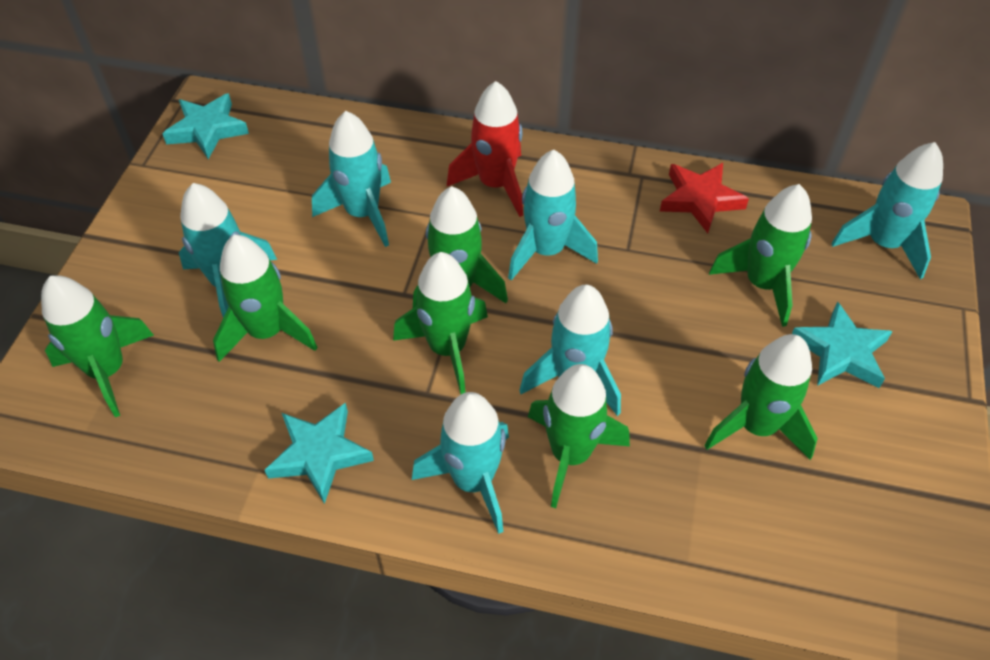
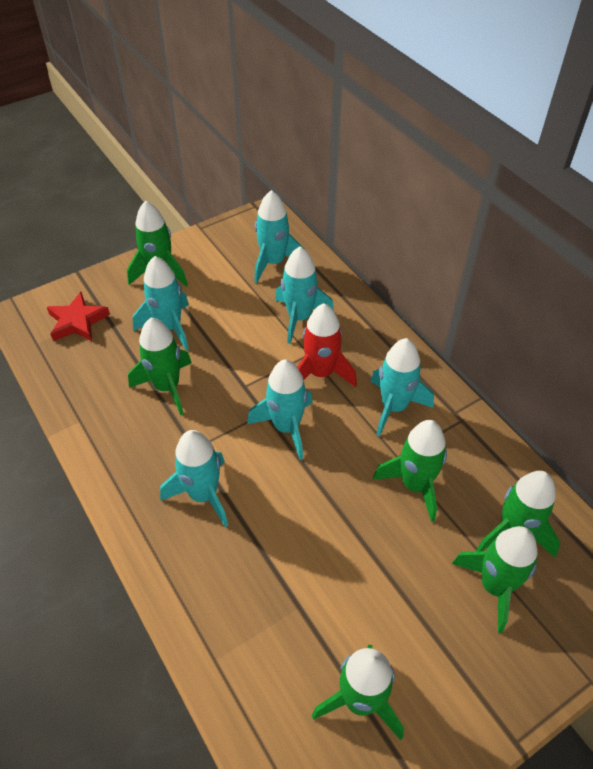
green rocket: [41,275,154,417] [213,235,318,362] [393,252,488,394] [413,186,508,308] [528,364,630,508] [704,334,818,460] [709,184,812,327] = 7 -> [127,201,188,286] [128,318,192,415] [312,644,404,741] [373,420,447,522] [452,526,538,633] [476,471,560,558] = 6
turquoise star: [162,93,249,159] [265,403,374,504] [792,302,893,388] = 3 -> none = 0

